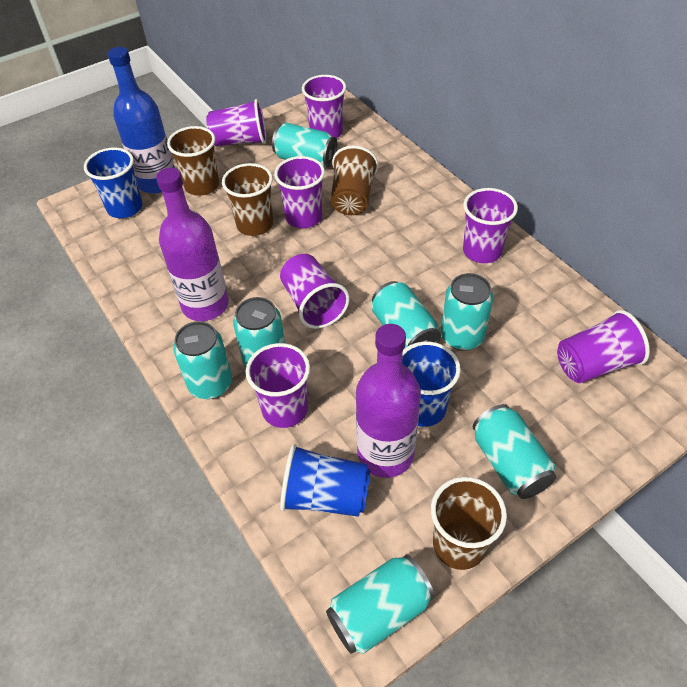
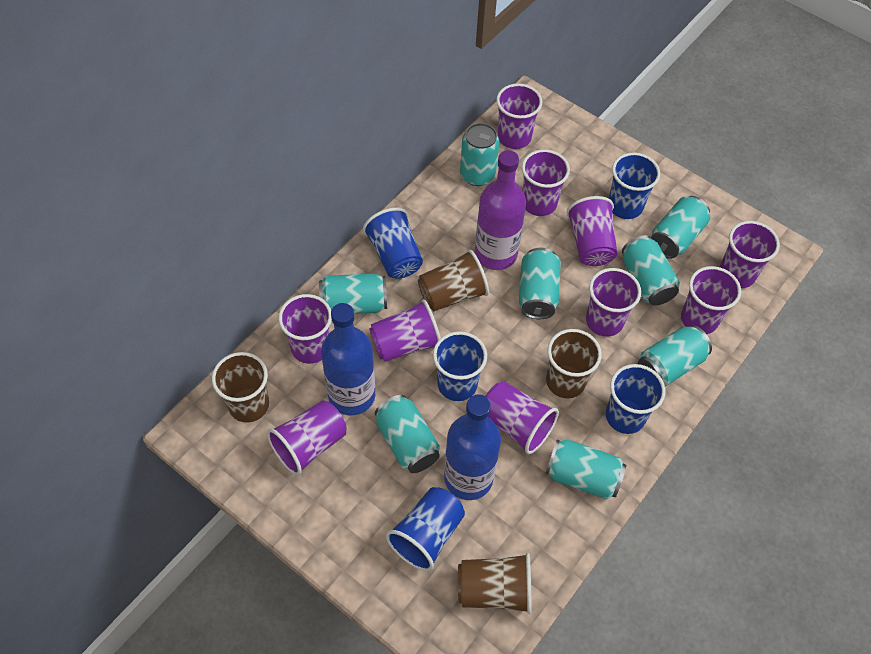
blue bottle: [108,47,175,194] = 1 -> [321,303,375,415] [444,395,501,500] = 2
blue cup: [84,147,143,218] [280,444,370,517] [402,342,461,427] = 3 -> [363,207,423,279] [386,487,465,571] [433,331,487,401] [606,364,665,434] [609,153,660,219] = 5
purple bottle: [156,168,229,321] [356,324,421,478] = 2 -> [475,150,526,270] = 1
purple cup: [206,99,266,146] [246,343,310,428] [274,156,325,228] [280,254,350,329] [302,75,346,138] [463,188,518,263] [557,310,650,383] = 7 -> [267,400,347,476] [278,294,332,364] [369,299,441,362] [485,381,559,454] [496,83,542,149] [522,149,570,216] [566,196,617,266] [586,268,641,337] [681,266,741,334] [720,221,780,288] = 10
turquoise can: [173,321,232,399] [233,297,285,367] [272,123,337,167] [326,555,434,654] [372,281,441,349] [441,273,493,351] [473,404,556,499] = 7 -> [319,273,387,314] [375,395,440,473] [460,123,499,186] [519,248,561,319] [545,439,626,499] [622,235,680,306] [638,325,712,387] [651,196,710,259] = 8

